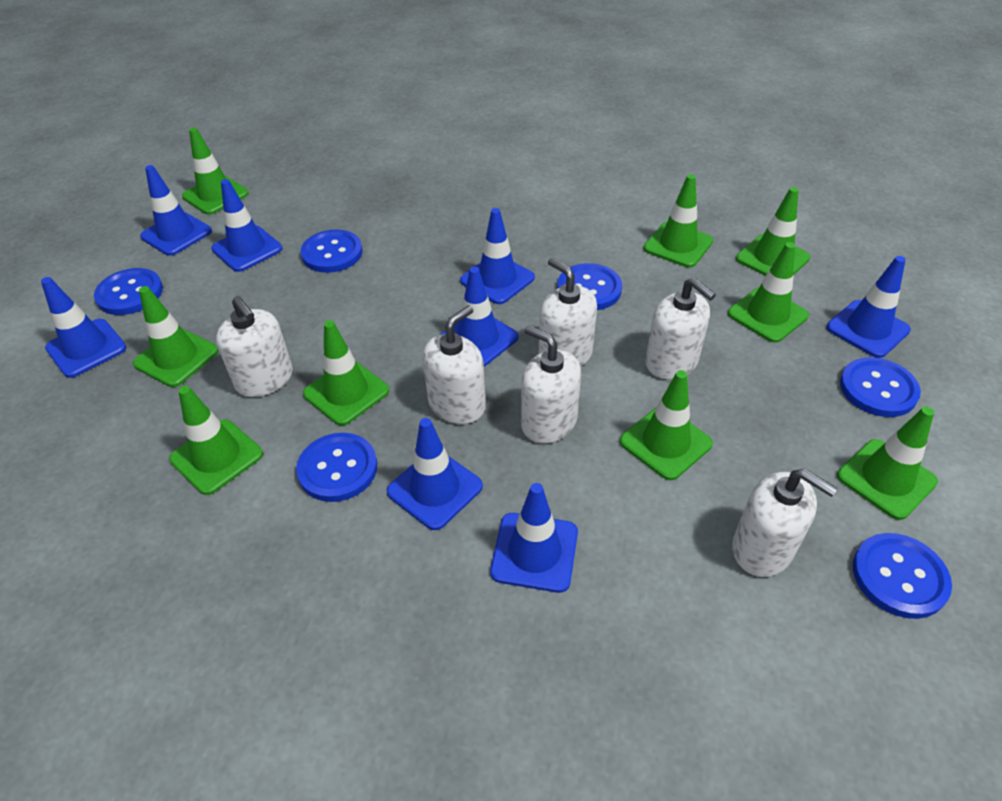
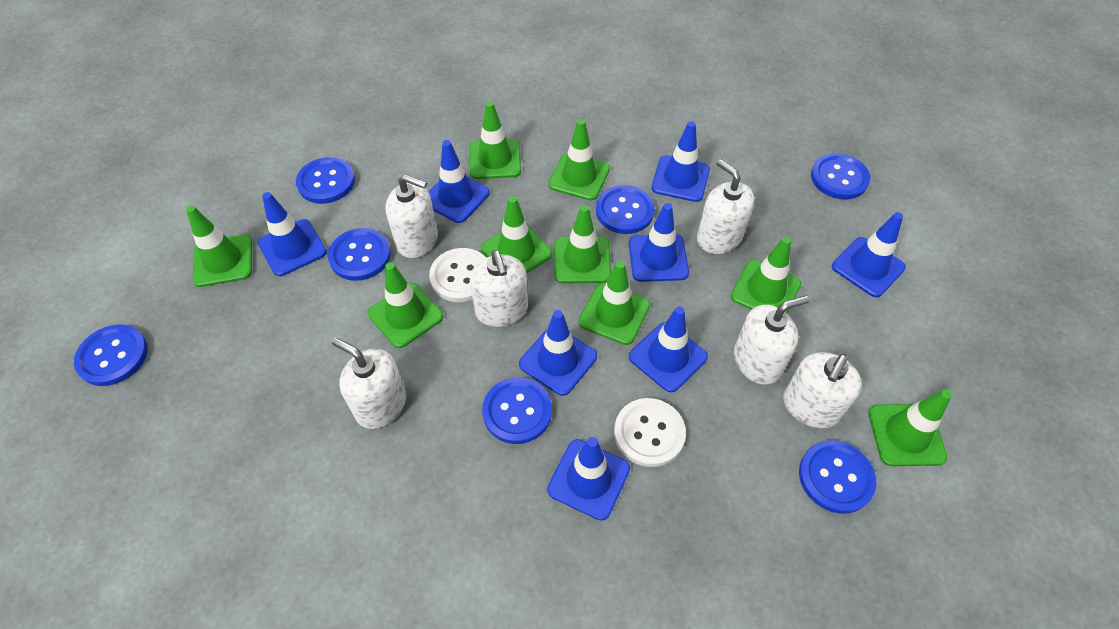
blue button: [94,268,163,315] [296,433,377,502] [300,230,363,273] [558,263,622,310] [840,357,921,417] [853,533,952,619] = 6 -> [74,324,148,386] [296,157,355,204] [328,228,391,281] [482,377,552,444] [596,185,655,234] [799,440,877,514] [811,153,870,199] = 7
white button: none = 0 -> [429,248,486,302] [614,398,686,467] = 2

